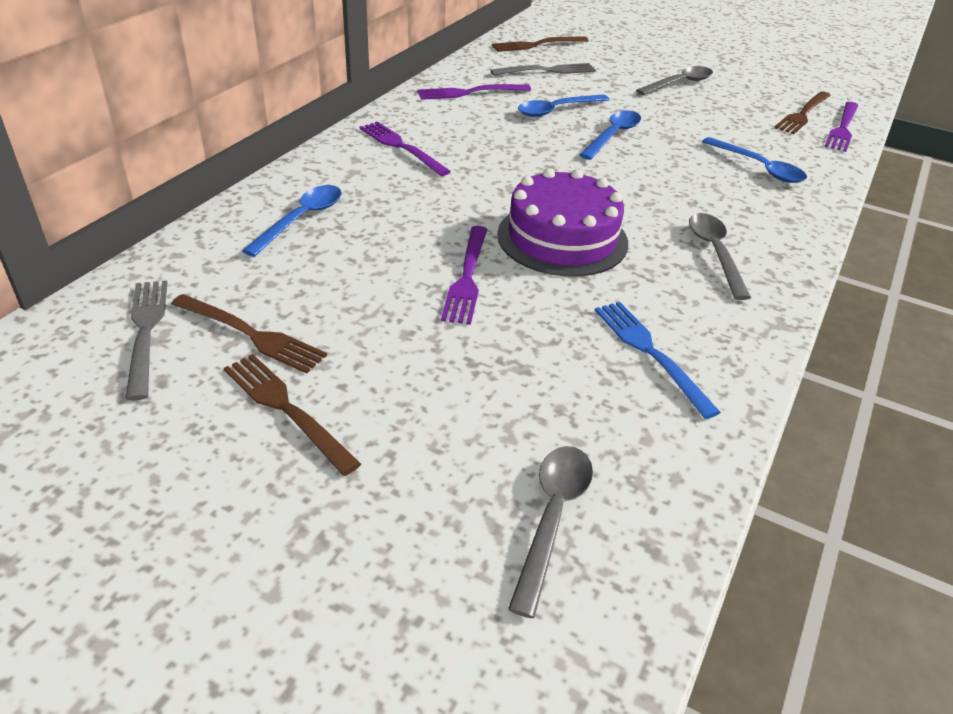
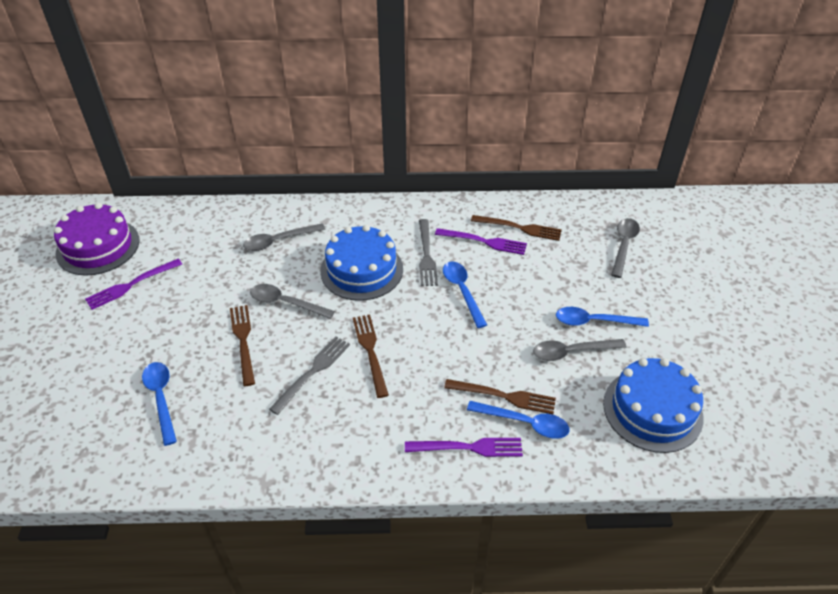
blue cake: none = 0 -> [320,225,403,301] [603,358,703,453] = 2
blue fork: [595,302,721,419] = 1 -> none = 0
grey spoon: [508,446,593,618] [636,66,713,95] [689,213,751,300] = 3 -> [243,223,325,251] [250,284,335,319] [533,339,627,361] [611,218,640,278] = 4
purple fork: [360,121,451,176] [417,84,531,100] [441,226,488,325] [824,102,858,152] = 4 -> [85,259,182,310] [405,438,523,457] [435,228,527,255] = 3

